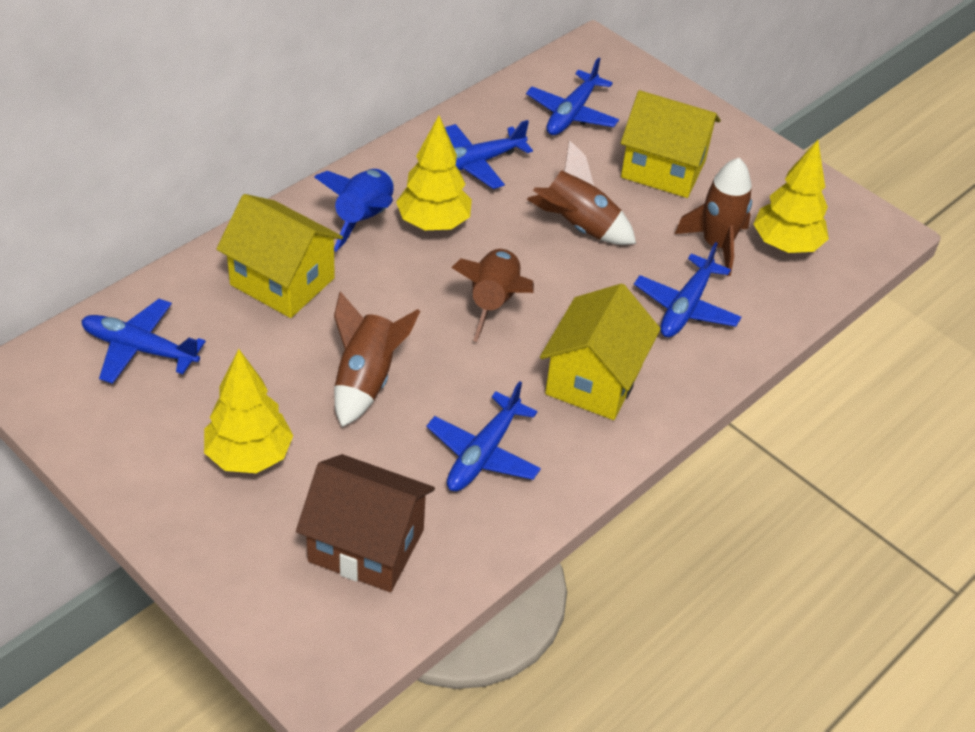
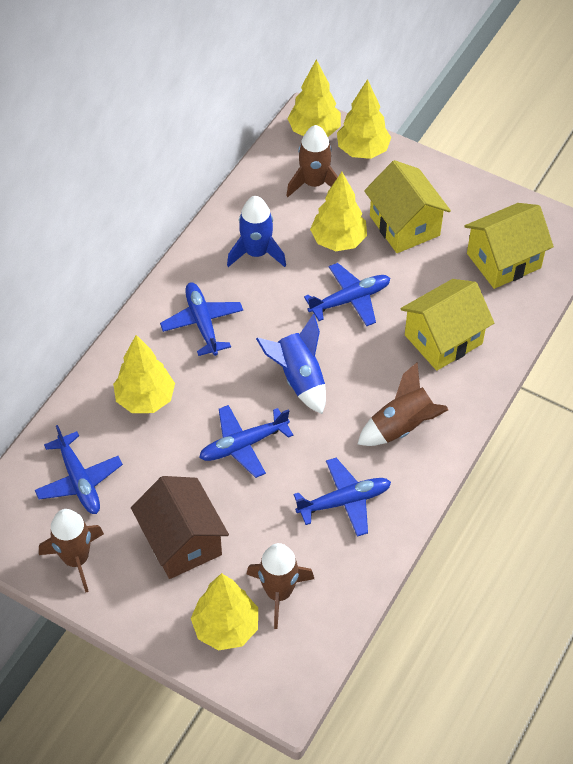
blue rocket: [314,169,394,252] = 1 -> [227,196,286,267] [256,314,326,414] = 2
yellow tree: [204,349,293,473] [396,116,472,230] [753,140,829,253] = 3 -> [113,335,175,413] [191,573,258,650] [287,59,341,137] [310,172,367,251] [337,79,391,159] = 5

